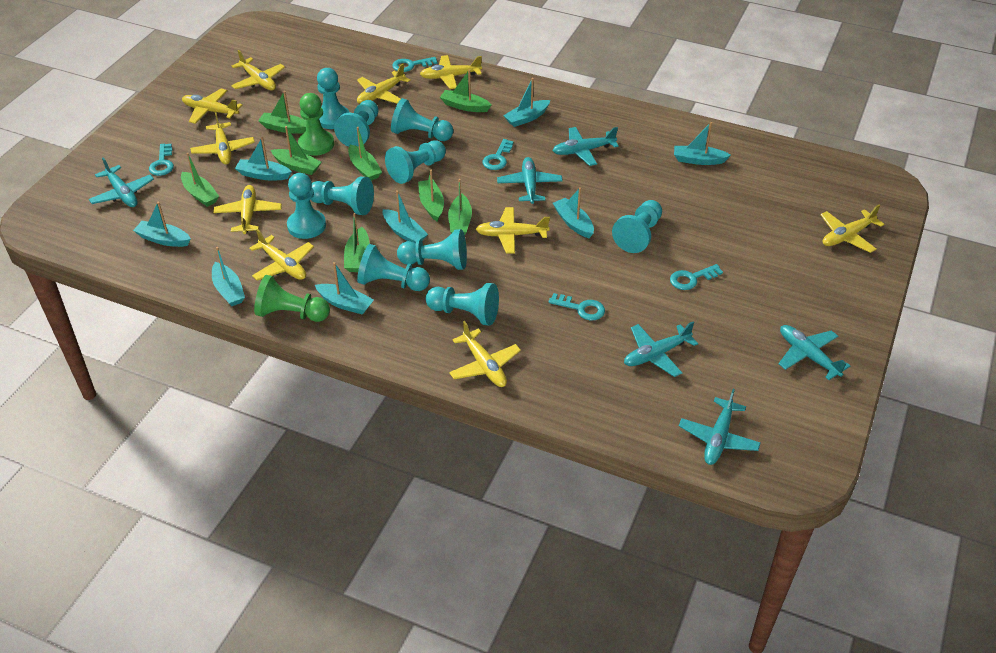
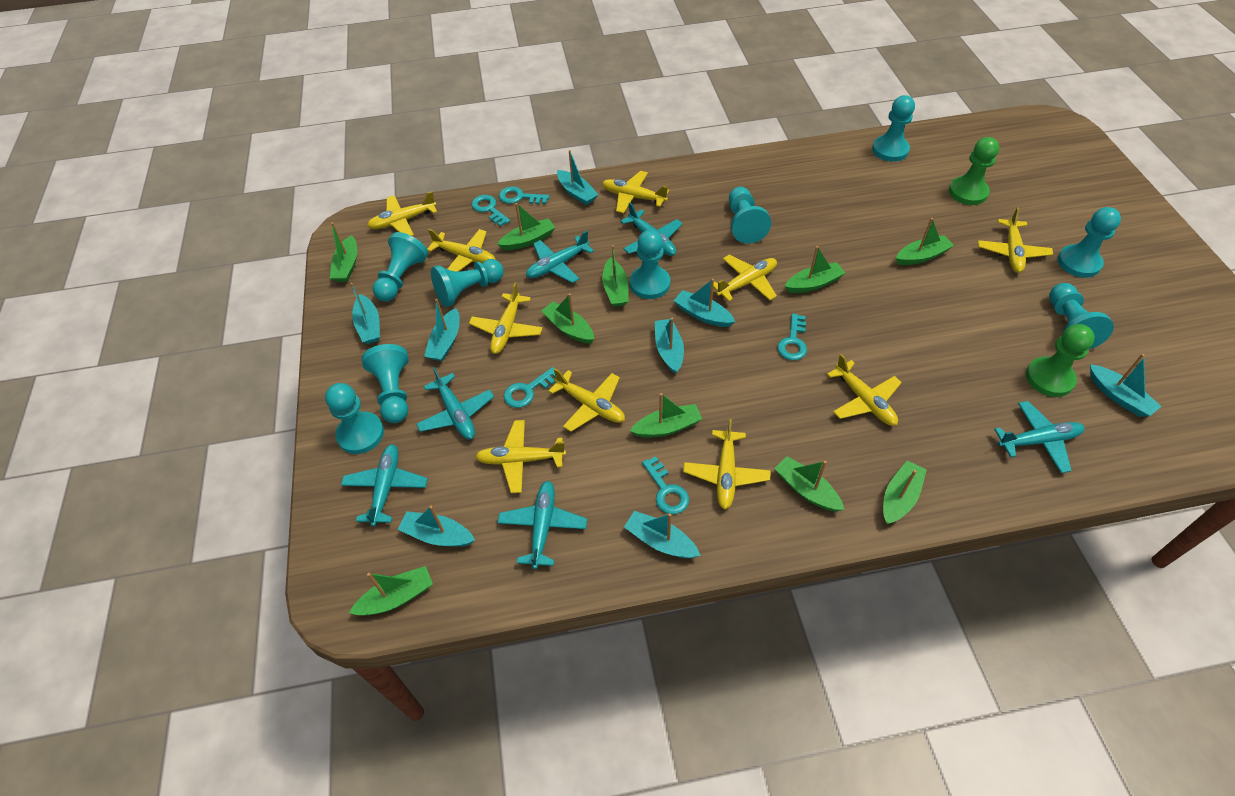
green boat: [181,153,219,207] [258,91,306,133] [271,126,322,175] [344,213,370,272] [348,127,382,181] [418,170,444,222] [440,69,492,112] [448,179,472,235] = 8 -> [330,222,357,282] [349,566,433,615] [497,203,556,250] [541,293,594,344] [602,245,628,307] [630,393,702,438] [774,456,844,511] [785,246,845,293] [883,460,927,524] [896,218,954,265] = 10
turquoise pawn: [287,173,326,239] [310,177,374,215] [317,68,349,129] [334,100,378,147] [357,244,430,291] [385,140,446,184] [391,98,453,141] [397,229,467,270] [426,283,499,326] [612,200,662,253] = 10 -> [325,383,384,454] [362,344,409,423] [373,232,428,302] [431,259,504,307] [630,230,670,299] [729,187,771,244] [872,95,915,162] [1049,283,1114,350] [1057,207,1121,278] = 9

